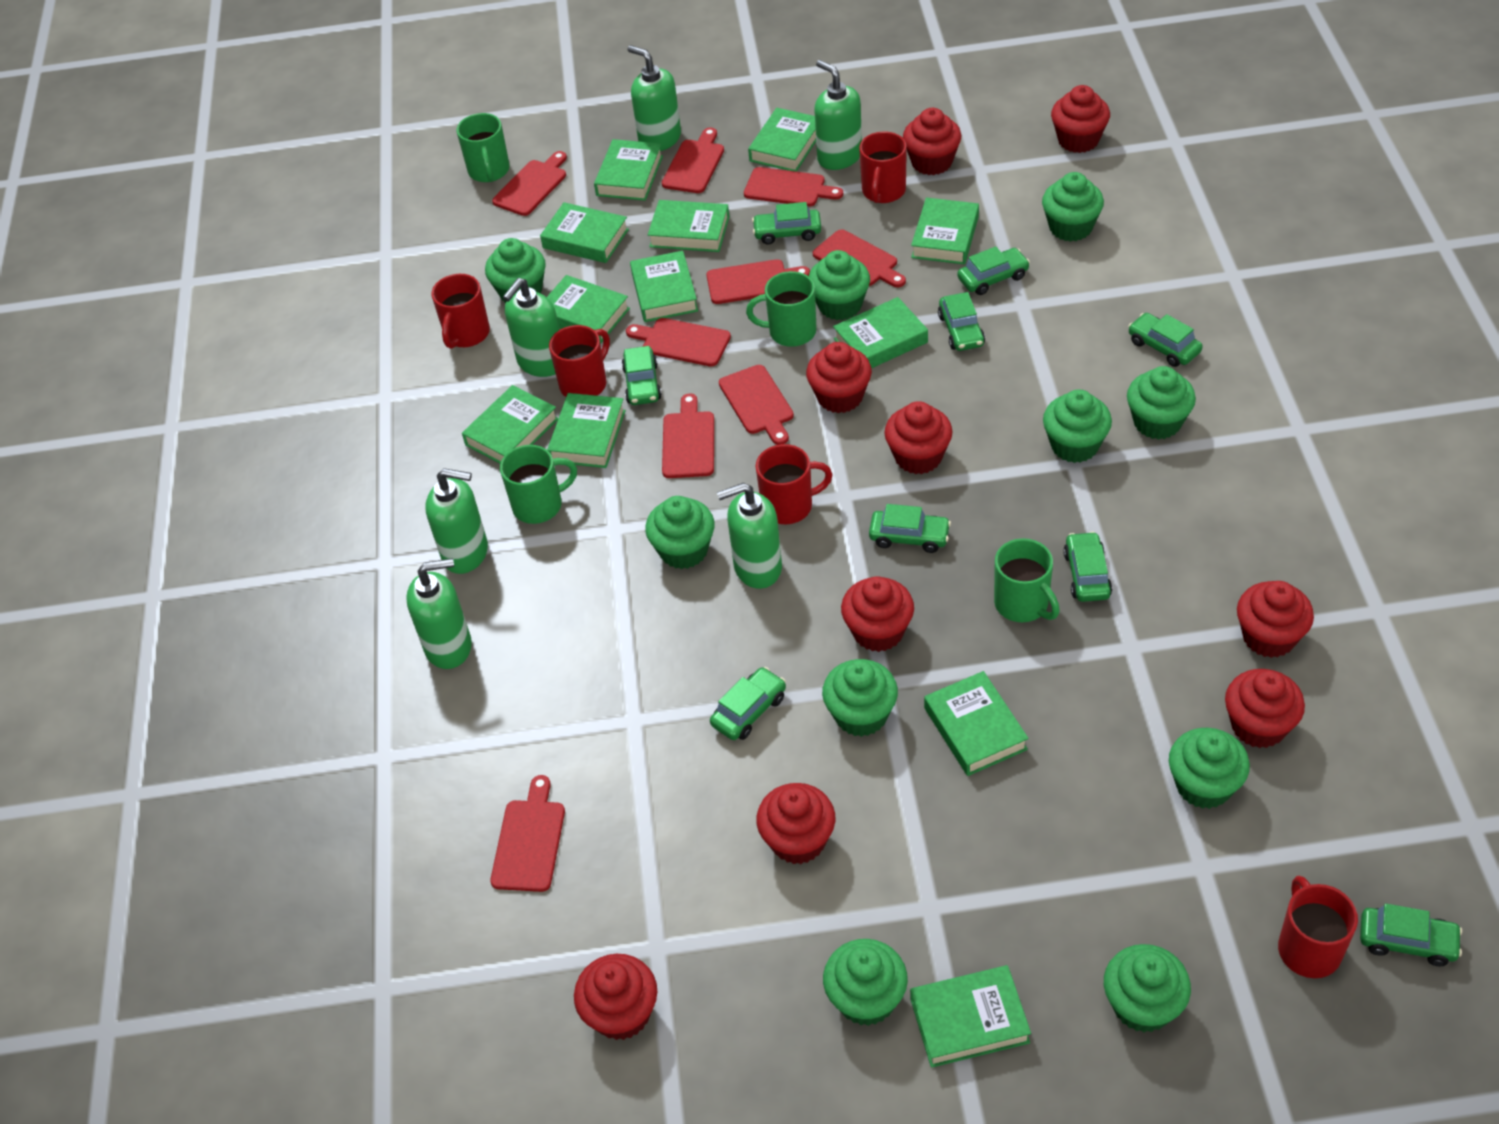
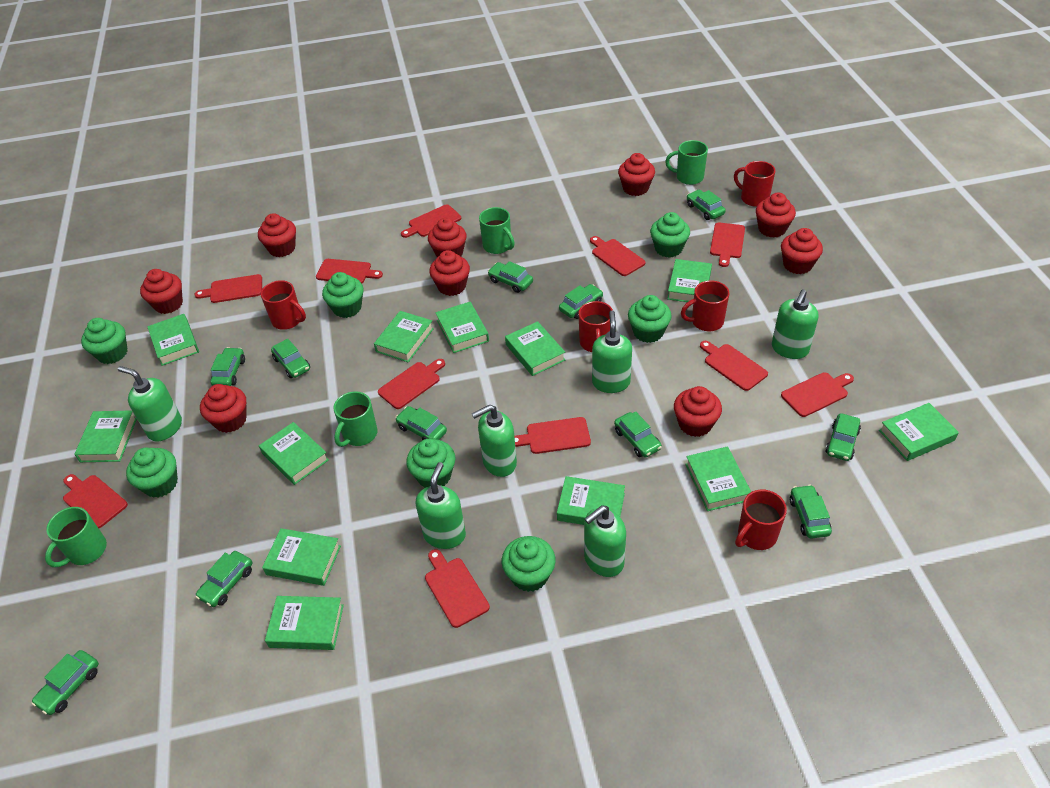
green car: [622,346,662,405] [710,667,786,740] [752,202,821,245] [869,504,951,553] [938,292,985,351] [957,246,1030,295] [1063,531,1112,602] [1128,313,1203,367] [1360,903,1462,966] = 9 -> [31,650,99,715] [195,551,252,607] [210,347,245,386] [271,339,310,378] [395,406,447,441] [488,261,533,293] [559,284,603,319] [614,412,662,457] [687,190,726,220] [790,485,832,539] [825,413,861,461] = 11
green cupcake: [485,238,546,303] [645,496,715,569] [809,250,870,320] [822,659,898,737] [823,939,908,1026] [1042,172,1104,242] [1043,389,1112,463] [1104,944,1191,1032] [1127,366,1196,440] [1169,728,1250,809] = 10 -> [81,318,127,364] [126,447,178,498] [322,272,363,318] [406,439,456,488] [502,536,556,592] [628,295,672,343] [650,212,690,258] = 7
red cutting board: [490,775,565,892] [492,151,567,216] [626,318,731,366] [662,128,724,193] [662,393,714,478] [706,259,810,304] [719,365,794,445] [744,167,843,207] [813,230,906,287] = 9 -> [63,474,128,528] [194,274,262,303] [316,259,383,283] [378,359,445,409] [401,204,461,238] [425,549,490,628] [514,417,591,454] [590,236,645,276] [700,341,768,391] [710,223,745,267] [781,372,854,417] = 11

